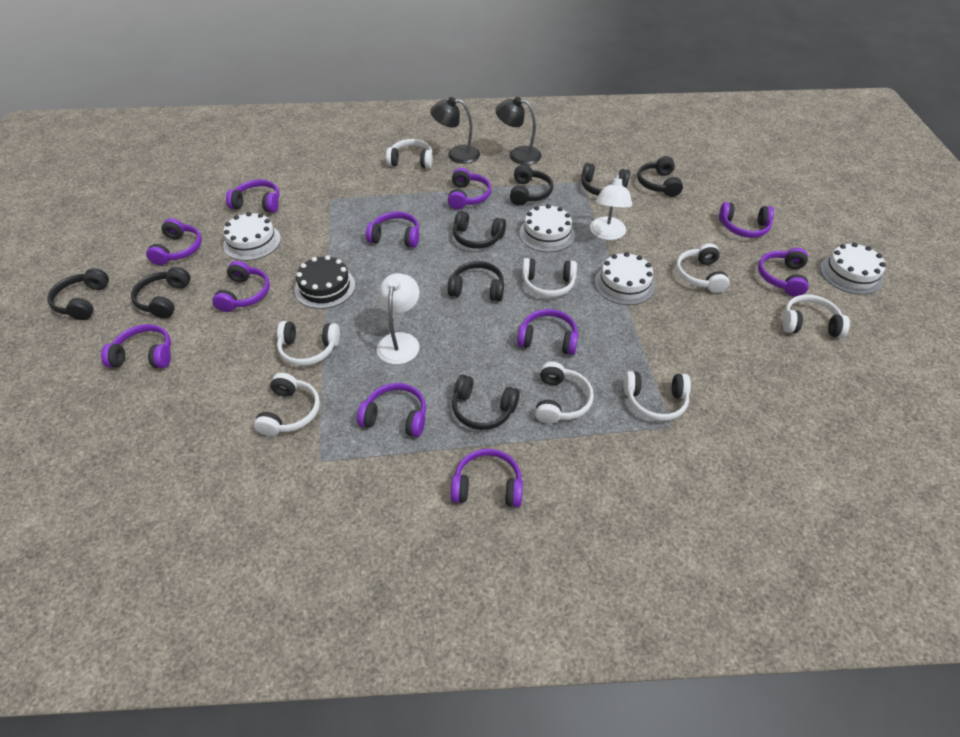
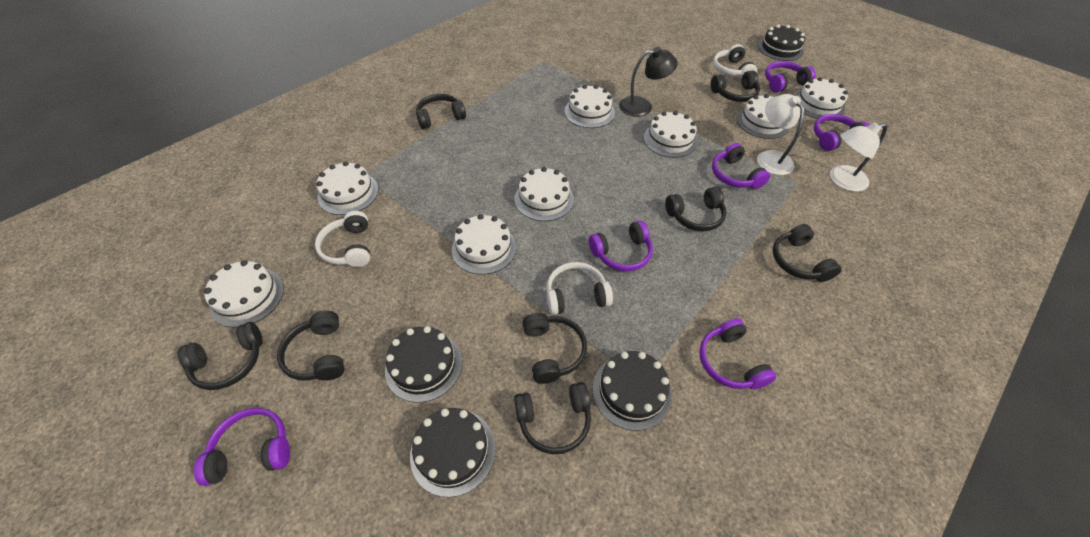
black cake: [295,255,355,309] = 1 -> [385,326,462,403] [410,408,496,497] [593,351,672,431] [758,24,805,61] = 4
black lamp: [430,97,480,164] [495,97,542,165] = 2 -> [619,47,678,117] = 1
purple headphones: [101,324,171,368] [146,218,202,265] [212,261,270,312] [226,180,279,213] [357,383,426,437] [366,212,419,248] [448,168,491,209] [451,449,523,507] [517,309,578,355] [719,202,774,238] [758,248,808,297] = 11 -> [194,408,290,486] [589,221,653,271] [699,318,776,389] [712,143,770,189] [765,61,815,93] [814,114,870,151] = 6
white cake: [223,212,281,261] [519,204,575,252] [595,252,655,305] [820,243,886,295] = 4 -> [204,260,284,327] [316,161,378,215] [452,214,516,275] [515,167,574,221] [564,85,615,128] [644,111,697,158] [737,94,789,139] [794,77,848,119] = 8
white headphones: [254,373,320,436] [277,321,340,366] [386,139,433,169] [522,258,577,297] [535,362,594,424] [624,371,691,421] [676,243,729,293] [783,295,850,338] = 8 -> [315,211,370,267] [547,262,613,315] [713,44,757,80] = 3

